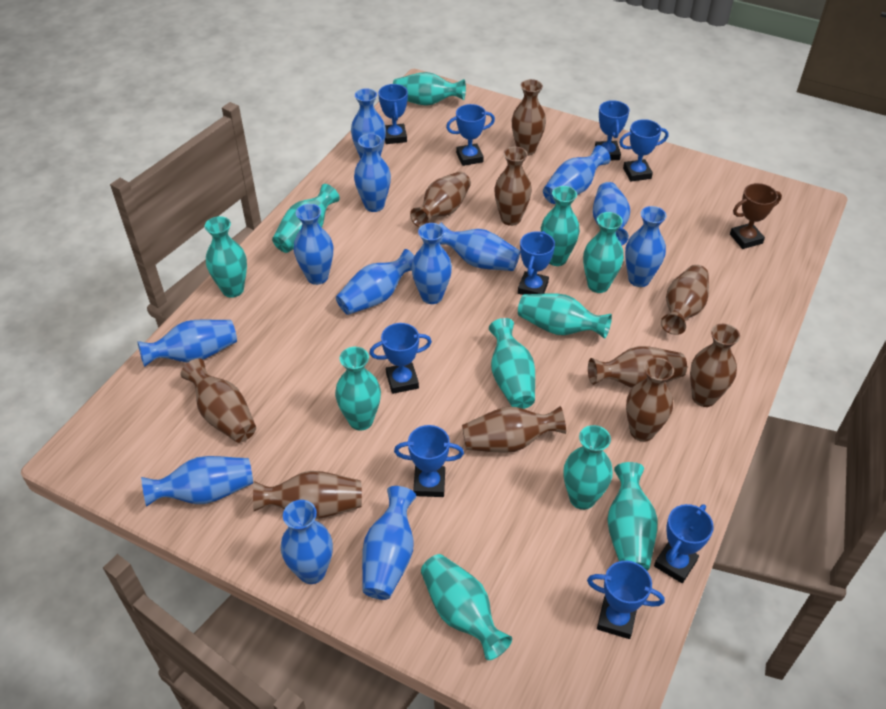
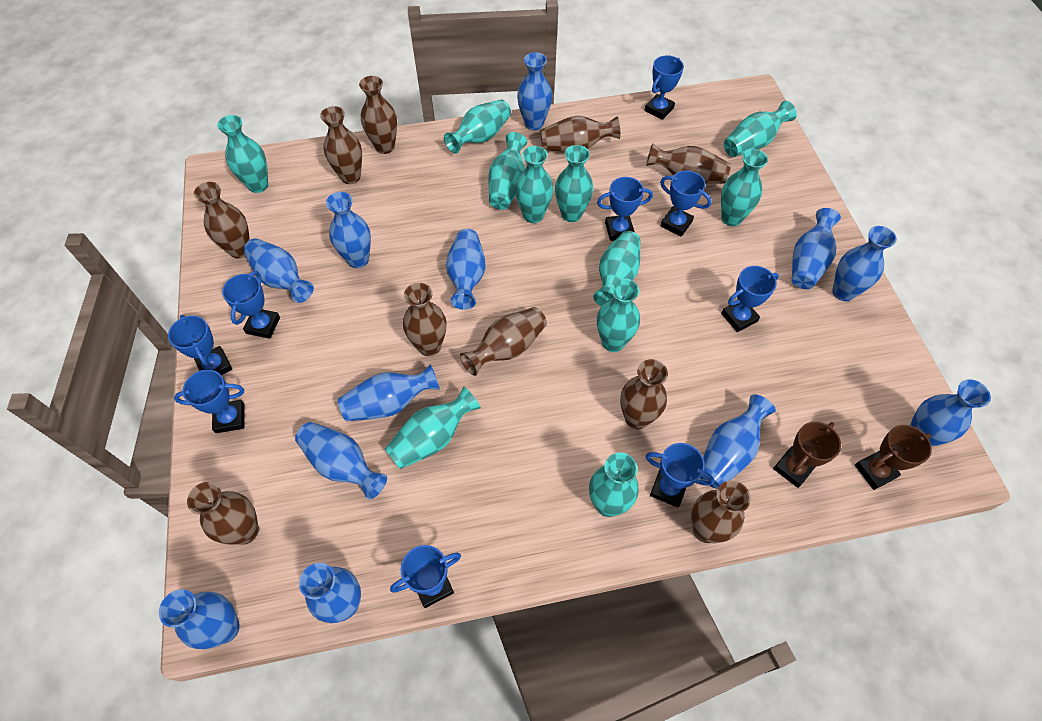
blue vase: [137,320,237,367] [141,456,253,507] [281,500,333,584] [294,204,333,285] [336,249,414,315] [351,88,386,159] [354,133,391,212] [362,486,416,600] [411,223,452,304] [439,223,520,271] [543,145,611,204] [593,182,630,246] [625,206,666,287] = 13 -> [159,589,240,649] [243,239,314,303] [295,422,387,499] [299,563,361,623] [326,192,371,268] [338,364,440,421] [446,229,486,310] [517,52,552,131] [700,394,776,489] [792,208,841,289] [832,226,897,301] [910,379,991,447] = 12
brown trophy: [730,183,782,249] = 1 -> [773,422,841,488] [855,425,932,490] = 2

